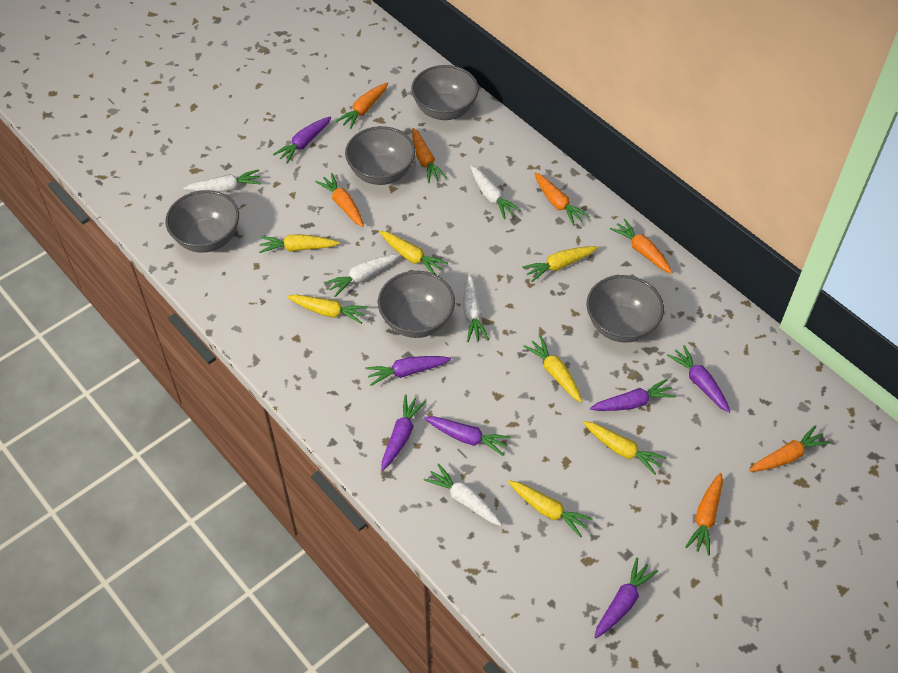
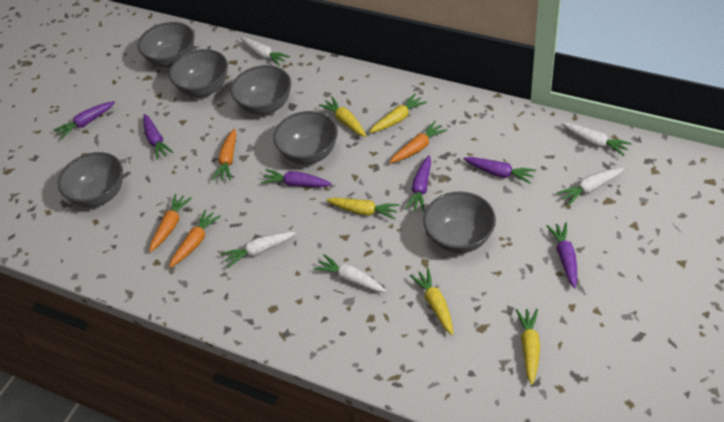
grey bowl: [166,190,239,253] [345,126,415,185] [378,271,455,338] [411,65,479,120] [587,275,664,343] = 5 -> [58,152,123,207] [138,22,195,68] [169,49,228,97] [231,65,291,115] [273,111,338,165] [423,191,496,253] = 6
orange carrot: [315,173,364,227] [336,82,388,129] [412,128,447,183] [534,172,590,226] [610,219,673,274] [685,473,723,555] [749,425,830,472] = 7 -> [149,194,192,252] [169,210,221,268] [213,129,236,181] [389,121,447,163] = 4
purple carrot: [273,116,331,164] [365,356,451,386] [381,394,426,471] [424,416,511,456] [590,379,676,411] [594,558,658,638] [667,345,730,413] = 7 -> [54,101,115,139] [143,114,173,160] [261,169,332,187] [405,155,431,212] [463,157,536,184] [546,222,577,288] = 6
yellow carrot: [259,234,339,253] [287,294,368,324] [380,231,448,275] [508,480,593,537] [522,246,598,282] [523,336,582,402] [583,421,666,475] = 7 -> [319,97,366,137] [326,197,400,220] [369,94,427,133] [410,268,453,335] [516,309,540,385] = 5

